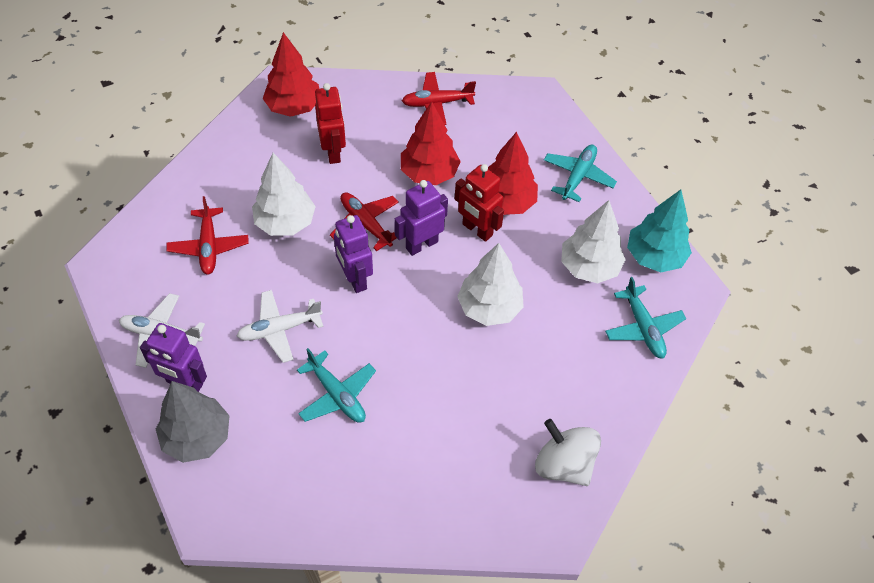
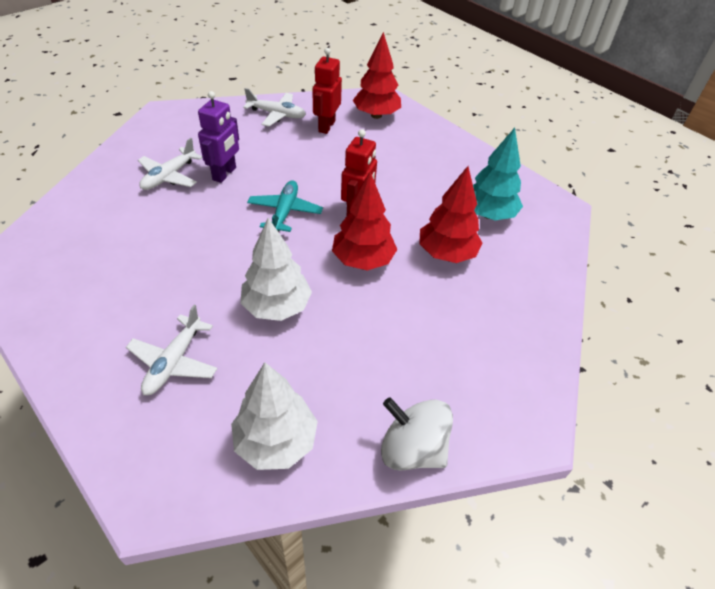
grey tree: [156,381,230,463] = 1 -> none = 0
purple robot: [140,323,207,392] [334,215,373,293] [394,180,448,256] = 3 -> [198,91,239,183] = 1
red plane: [166,196,249,275] [330,192,399,251] [402,72,476,125] = 3 -> none = 0
turquoise plane: [297,348,376,423] [544,145,617,202] [605,277,686,359] = 3 -> [247,180,323,232] = 1
white plane: [119,293,205,368] [237,290,324,363] = 2 -> [126,305,218,395] [138,138,203,190] [243,88,306,127] = 3
white tree: [252,153,316,236] [457,243,524,326] [561,200,626,283] = 3 -> [231,362,318,470] [240,218,312,321] = 2

